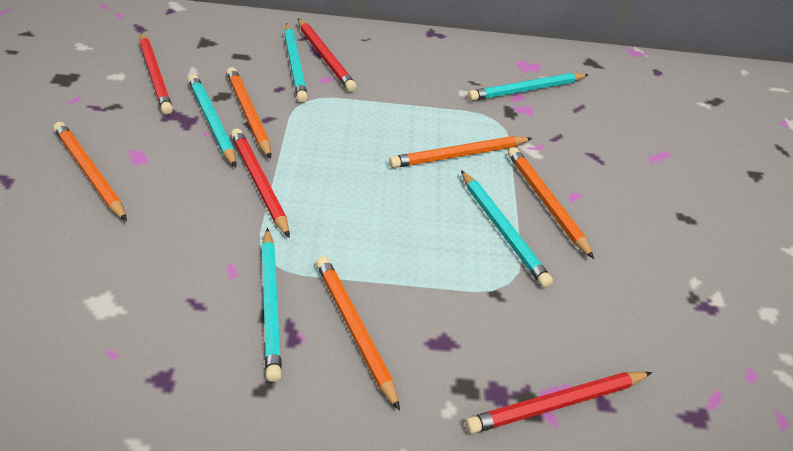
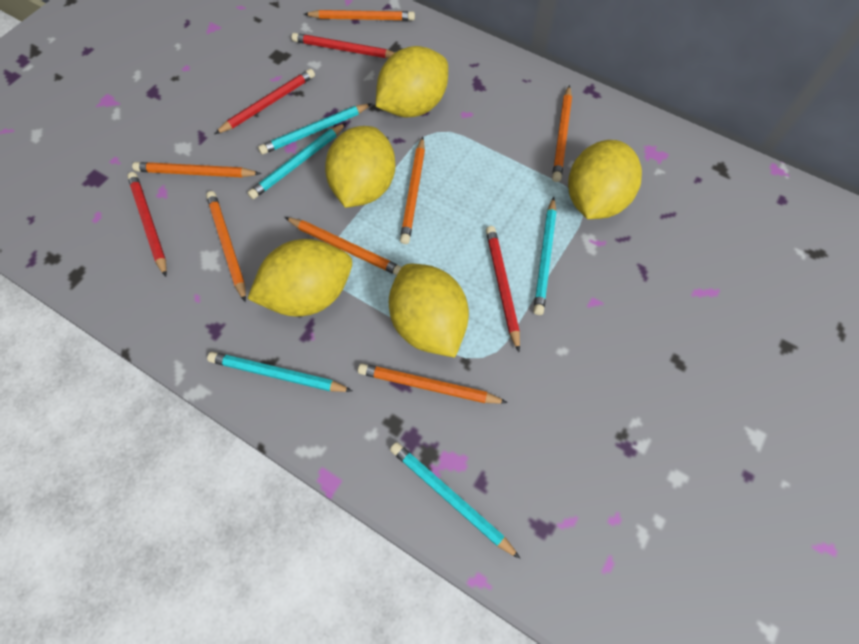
orange pencil: [54,122,127,221] [226,67,271,159] [316,256,400,411] [389,136,532,168] [508,147,594,259] = 5 -> [132,162,261,178] [206,191,246,302] [285,217,402,275] [304,10,415,21] [358,363,508,404] [400,137,425,244] [552,85,572,182] = 7
yellow lemon: none = 0 -> [247,239,352,316] [325,126,395,208] [376,46,448,118] [389,264,469,357] [568,140,642,219] = 5

